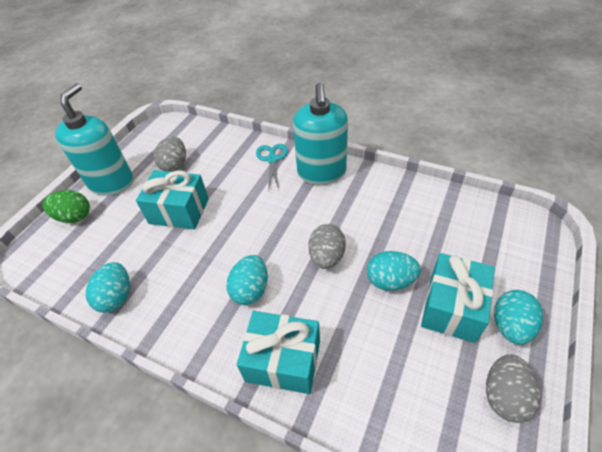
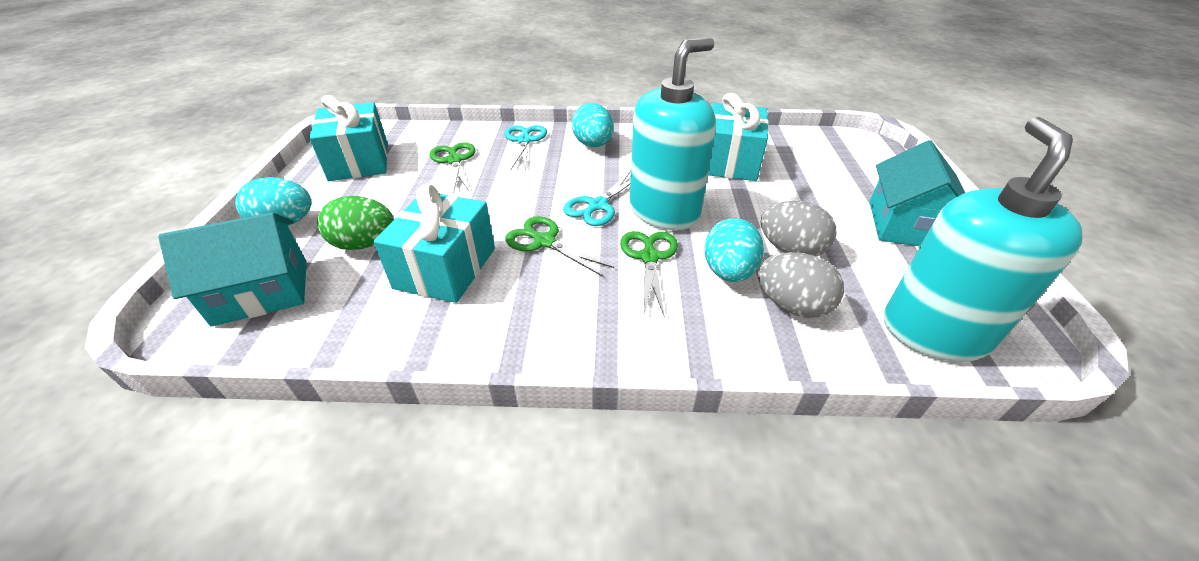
green scissors: none = 0 -> [429,142,476,193] [505,216,614,277] [620,231,678,317] = 3
grey egg: [154,136,186,172] [308,224,346,269] [486,354,541,423] = 3 -> [758,252,844,318] [760,201,837,256] = 2
turquoise egg: [86,262,130,313] [226,255,268,305] [367,251,421,291] [494,290,543,345] = 4 -> [235,177,311,226] [572,103,613,147] [704,218,764,282] = 3
turquoise house: none = 0 -> [158,212,307,327] [869,140,965,246] = 2
turquoise scissors: [256,144,288,192] = 1 -> [504,125,547,172] [563,171,631,226] = 2

